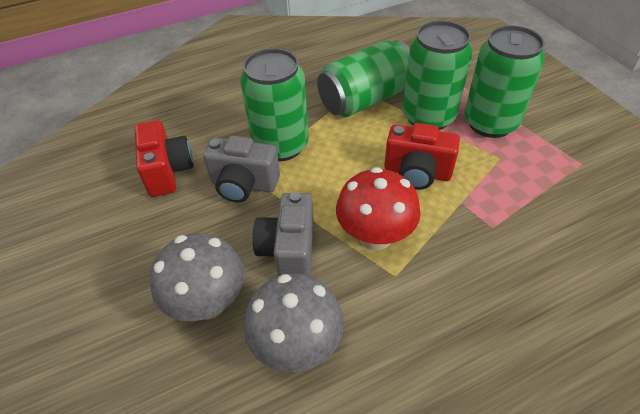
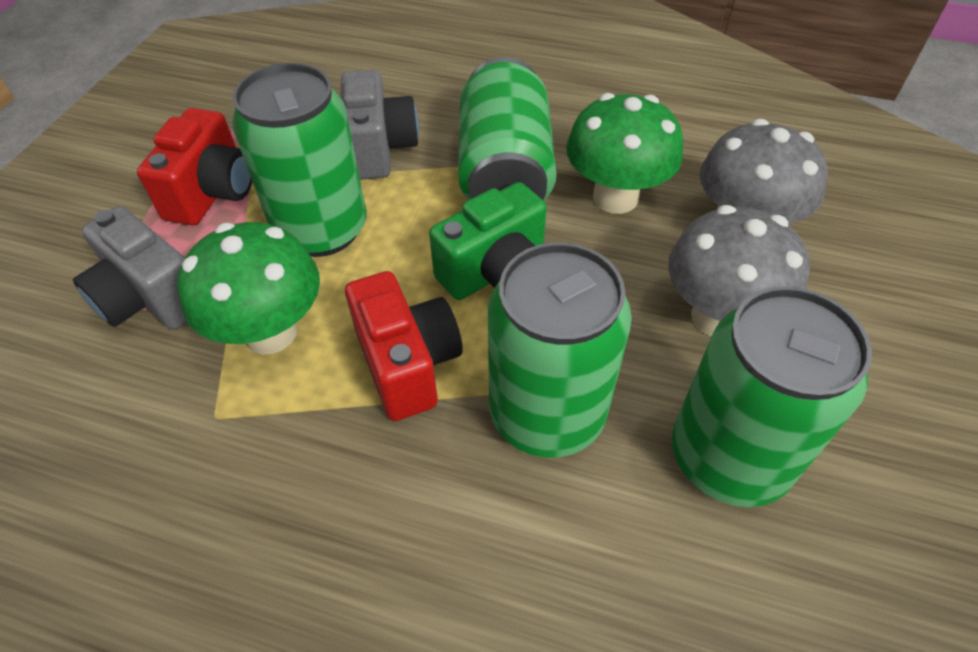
green camera: none = 0 -> [429,182,547,300] = 1
green mushroom: none = 0 -> [177,222,320,354] [566,93,683,214] = 2
red mushroom: [336,167,421,251] = 1 -> none = 0

